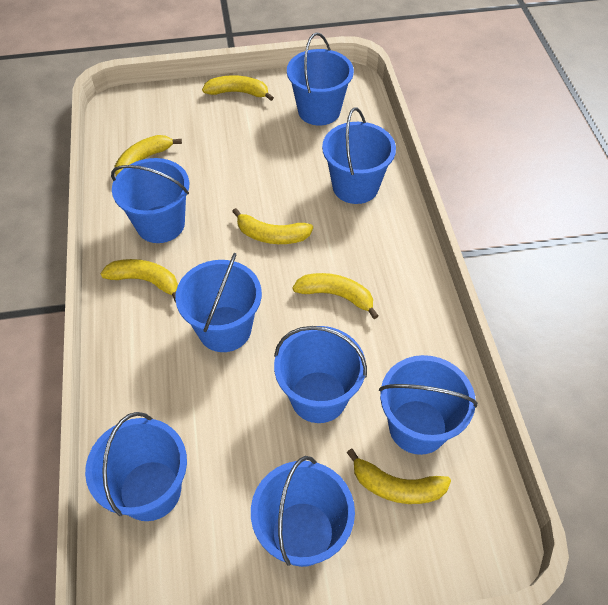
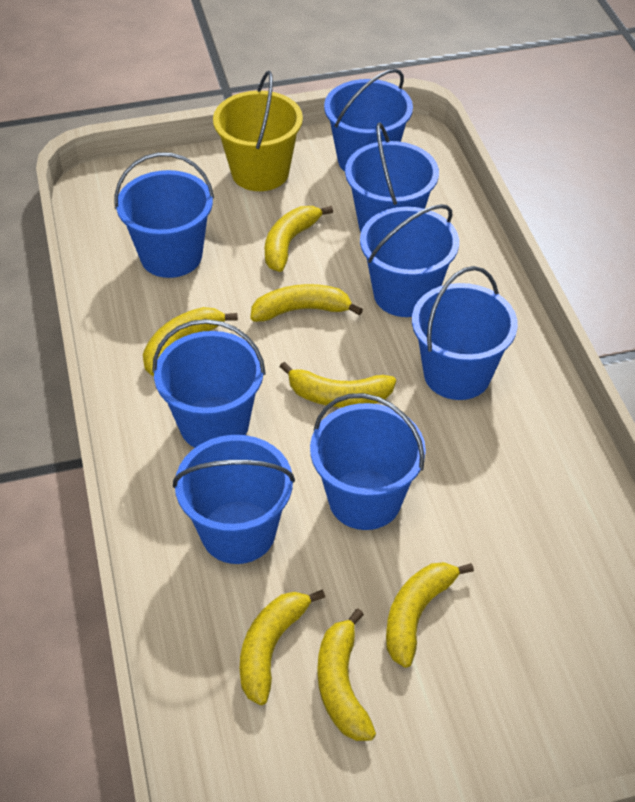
yellow banana: [100,259,178,302] [114,135,182,176] [202,75,274,101] [232,208,313,244] [292,273,378,319] [347,449,451,504] = 6 -> [143,307,238,376] [240,589,325,705] [251,284,363,322] [264,206,333,272] [280,362,396,407] [318,609,376,741] [386,562,474,668] = 7
yellow bucket: none = 0 -> [213,71,303,191] = 1

